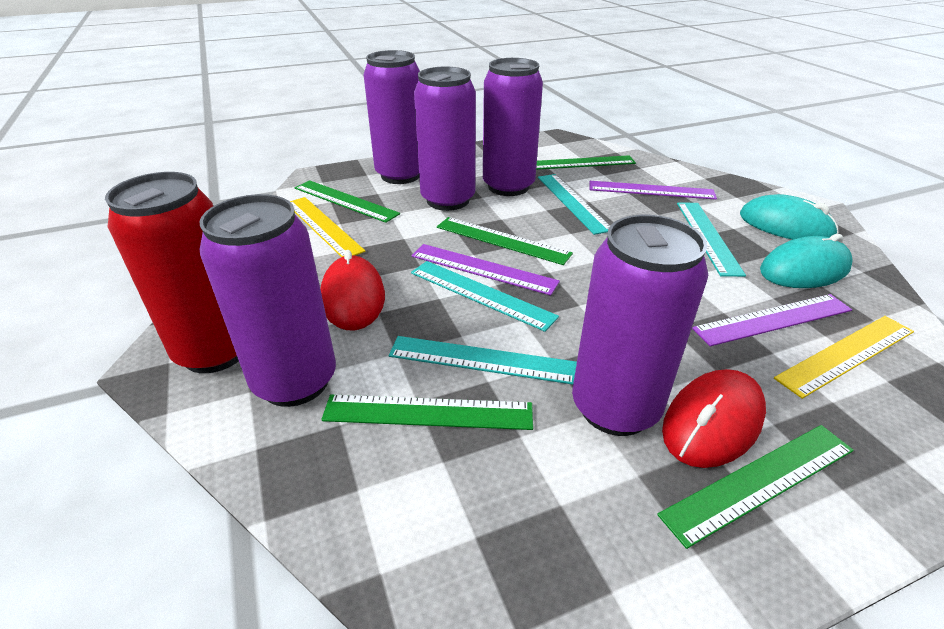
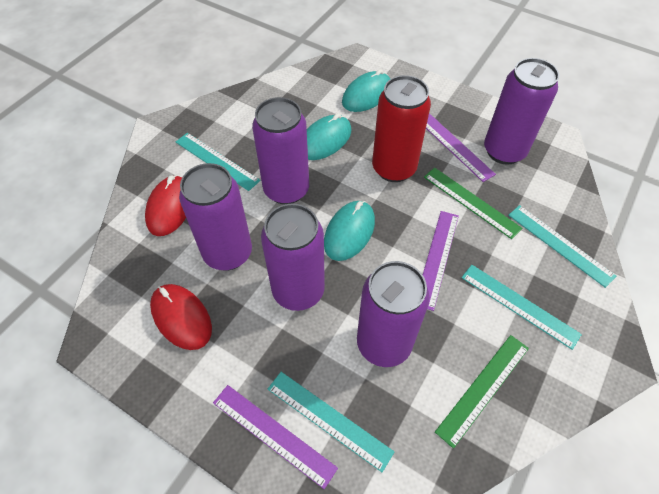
green ruler: [295,180,400,223] [321,394,533,430] [437,217,573,265] [536,155,636,170] [657,425,854,549] = 5 -> [424,168,522,239] [435,335,529,448] = 2
turquoise mouse: [740,194,839,240] [760,234,853,288] = 2 -> [307,113,351,160] [324,201,375,261] [342,69,390,112] = 3
yellow ruler: [290,197,365,257] [774,316,914,399] = 2 -> none = 0

